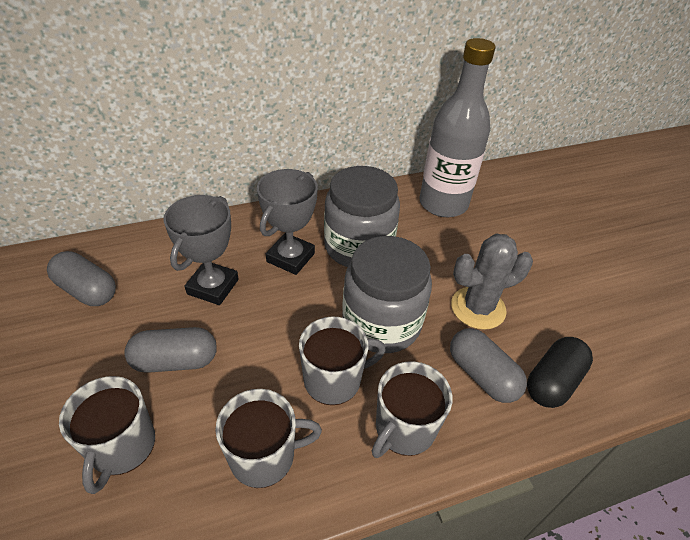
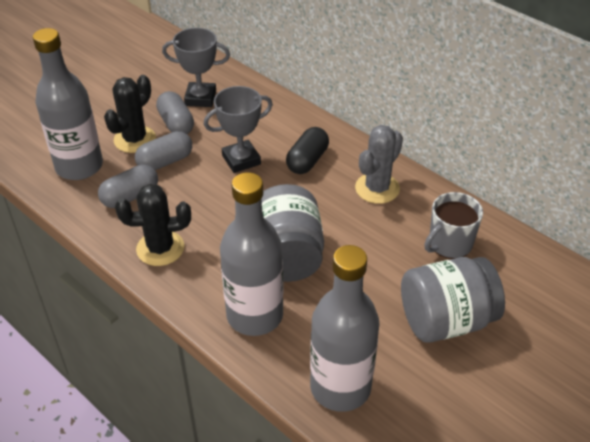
black cactus: none = 0 -> [104,75,156,153] [115,184,191,266] = 2
grey bottle: [419,38,496,217] = 1 -> [33,28,103,180] [220,172,284,336] [310,245,379,412] = 3
grey mug: [59,376,155,494] [215,389,322,488] [299,316,386,405] [372,361,453,458] = 4 -> [424,192,483,259] = 1

